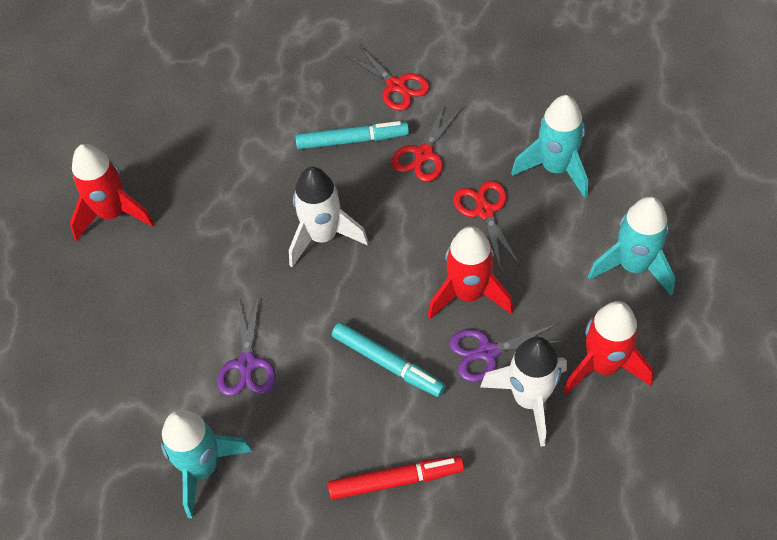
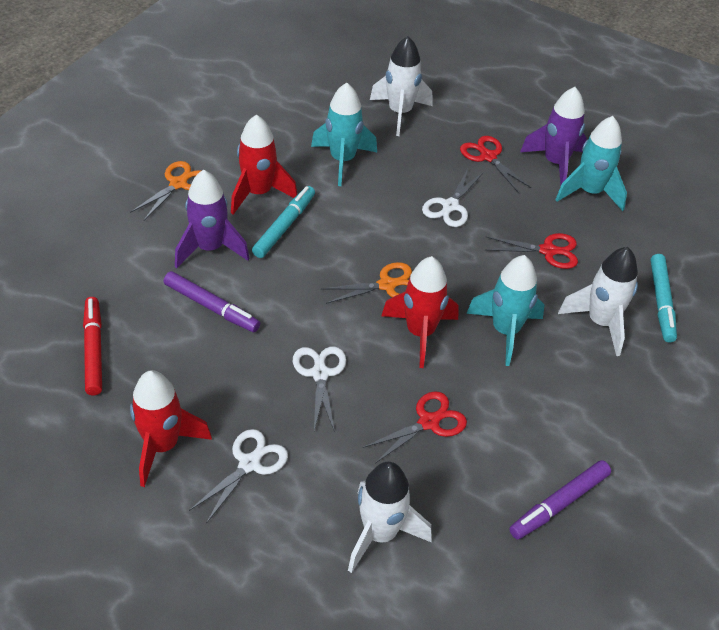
orange scissors: none = 0 -> [130,161,201,220] [321,262,412,304] = 2
purple marker: none = 0 -> [164,271,260,332] [509,460,611,539] = 2
purple rocket: none = 0 -> [175,170,250,268] [520,87,587,185] = 2
purple scissors: [217,296,276,396] [449,324,565,382] = 2 -> none = 0
white rocket: [289,167,368,267] [480,337,567,447] = 2 -> [348,462,432,573] [370,36,433,136] [558,247,638,356] = 3
white scissors: none = 0 -> [189,429,288,524] [293,346,346,432] [422,169,484,227] = 3

